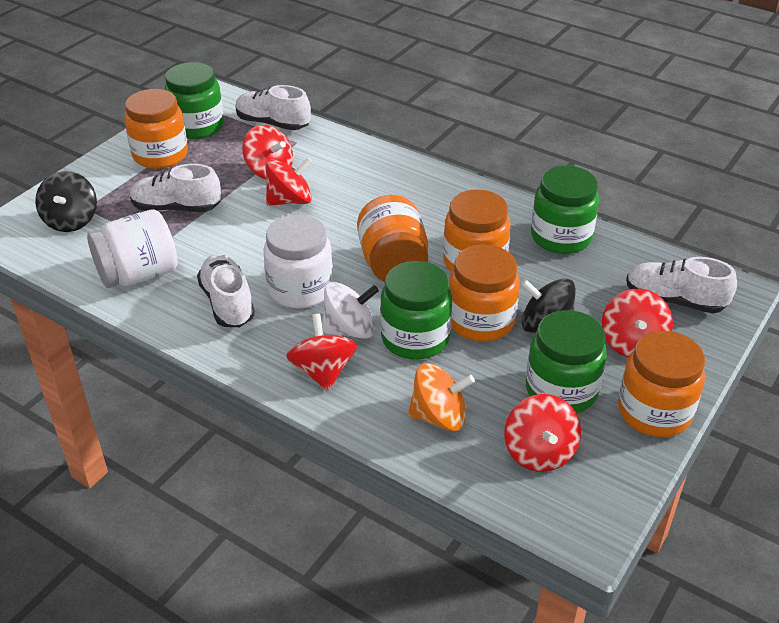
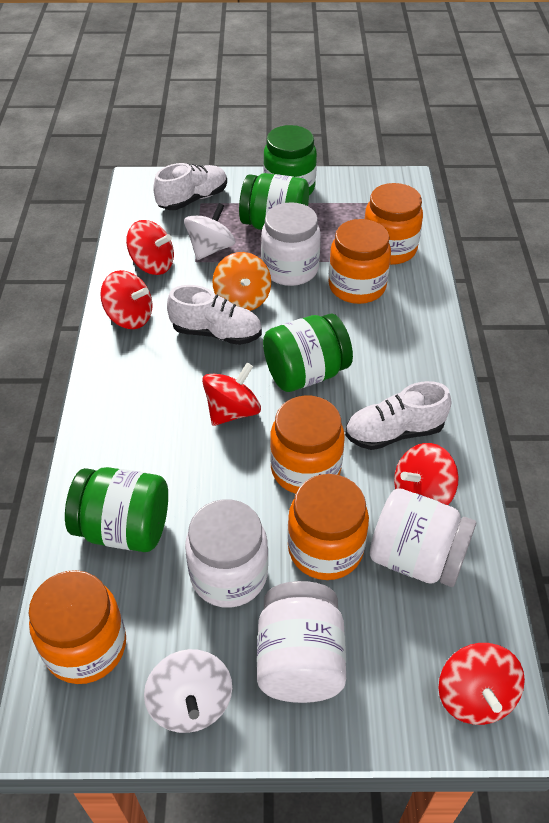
black spinning top: [35,171,97,232] [521,278,576,333] = 2 -> none = 0
white jar: [87,209,178,288] [263,215,333,309] = 2 -> [185,499,268,608] [257,581,346,703] [261,202,321,286] [370,488,476,587] = 4
white shoe: [130,164,221,212] [197,254,255,327] [236,85,311,130] [626,257,737,314] = 4 -> [153,163,227,210] [167,285,262,345] [345,381,451,450] = 3
white spinning top: [322,282,379,339] = 1 -> [144,649,232,733] [184,203,236,260] = 2

